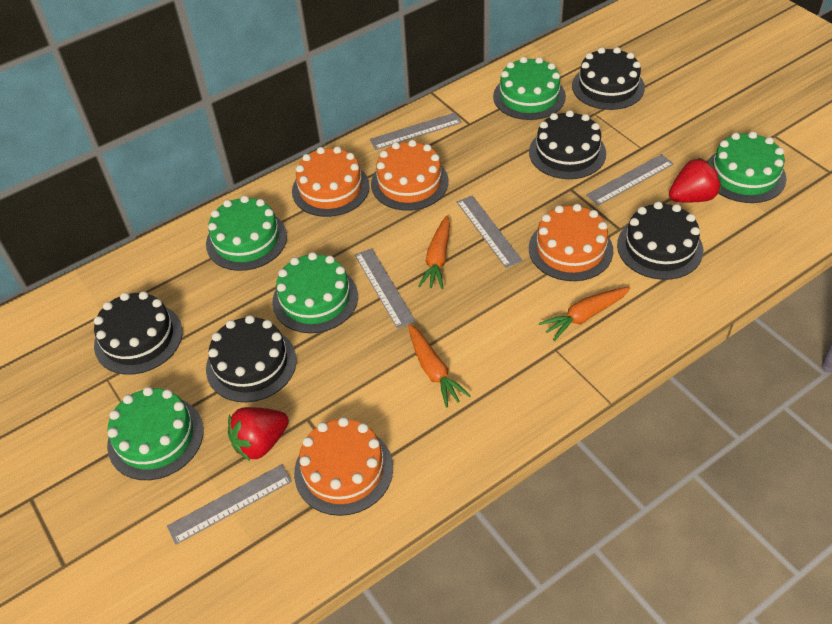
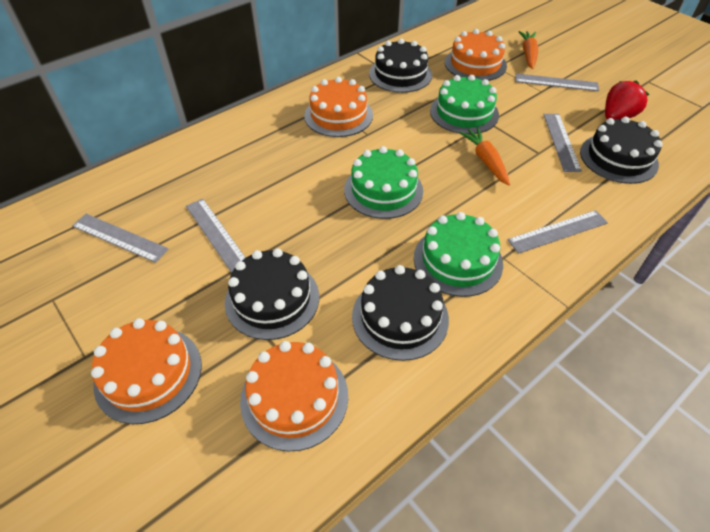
black cake: [94,291,183,375] [206,315,297,402] [529,110,606,179] [572,47,645,110] [617,202,703,280] = 5 -> [225,248,319,340] [352,265,449,361] [369,39,432,93] [580,117,663,184] = 4
green cake: [107,387,203,480] [206,196,287,271] [272,252,358,333] [493,57,566,120] [707,131,787,203] = 5 -> [344,146,423,219] [414,212,503,297] [430,75,499,134] = 3
orange carrot: [408,324,471,408] [418,216,450,289] [539,287,631,341] = 3 -> [459,128,510,186] [518,31,538,69] = 2
red strawberry: [228,407,289,461] [669,158,721,203] = 2 -> [605,80,649,119] = 1

